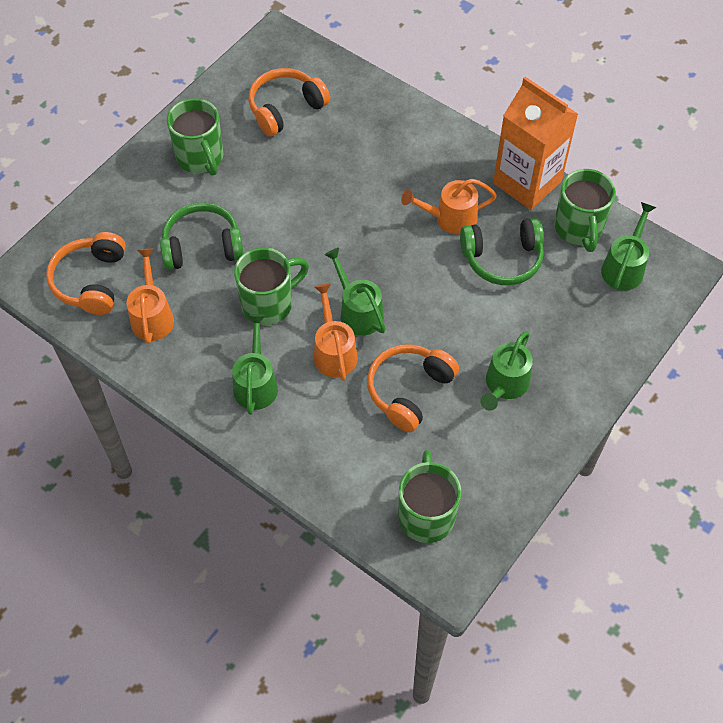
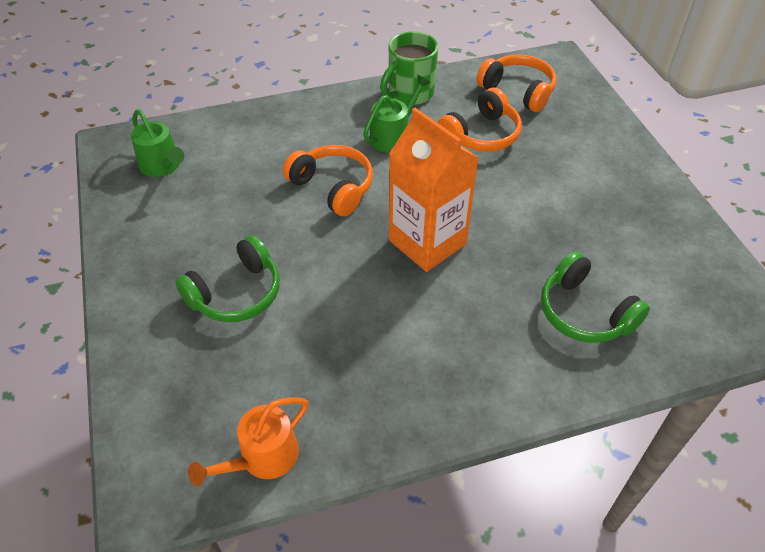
green mug: [167,98,223,176] [234,248,309,325] [398,450,461,543] [554,169,616,252] = 4 -> [380,32,438,105] = 1
green watering can: [232,314,278,415] [324,248,386,336] [480,331,533,411] [601,202,656,291] = 4 -> [131,109,184,177] [363,75,430,153] = 2
orange watering can: [126,248,174,344] [314,284,358,381] [401,179,497,235] = 3 -> [188,397,308,486] = 1

